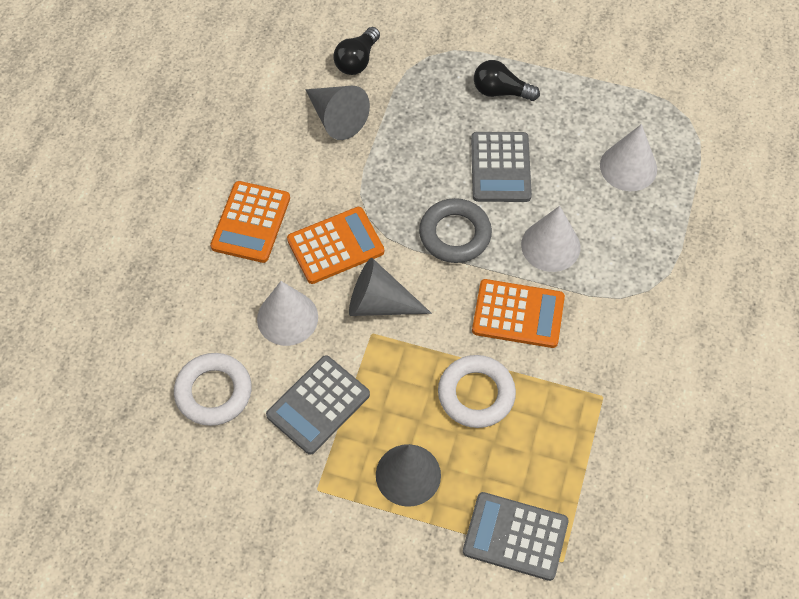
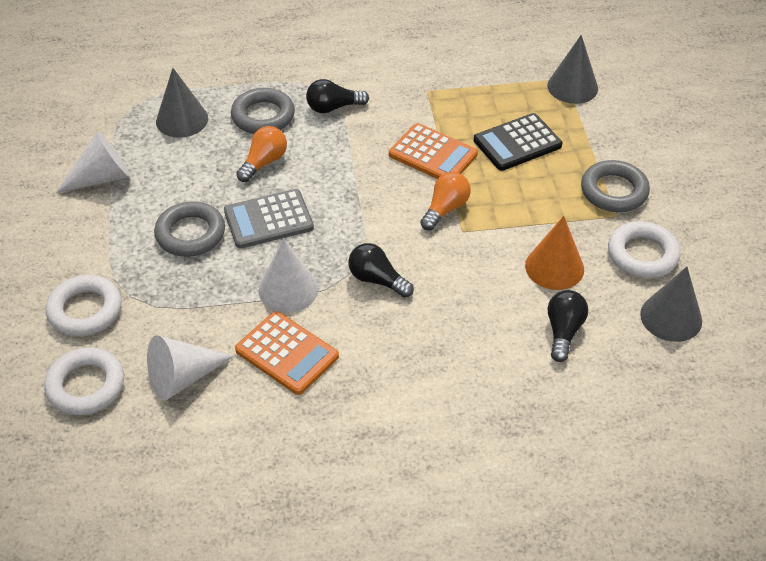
black calculator: none = 0 -> [474,113,562,171] = 1
black light bulb: [334,27,380,75] [474,60,540,101] = 2 -> [306,79,369,113] [348,243,414,298] [547,290,588,362] = 3
grey calculator: [266,355,370,455] [463,492,569,581] [471,132,532,202] = 3 -> [224,189,314,248] = 1
grey ring: [419,198,492,263] = 1 -> [154,201,225,257] [231,88,295,134] [581,160,650,212] = 3
orange calculator: [210,181,290,263] [287,207,384,284] [472,279,565,348] = 3 -> [235,311,339,395] [389,123,478,179] = 2
orange cone: none = 0 -> [525,216,584,290] = 1
orange light bulb: none = 0 -> [236,126,287,182] [420,172,471,230] = 2
white ring: [174,353,252,426] [438,355,516,428] = 2 -> [44,348,124,415] [46,275,121,336] [608,221,680,278] = 3

